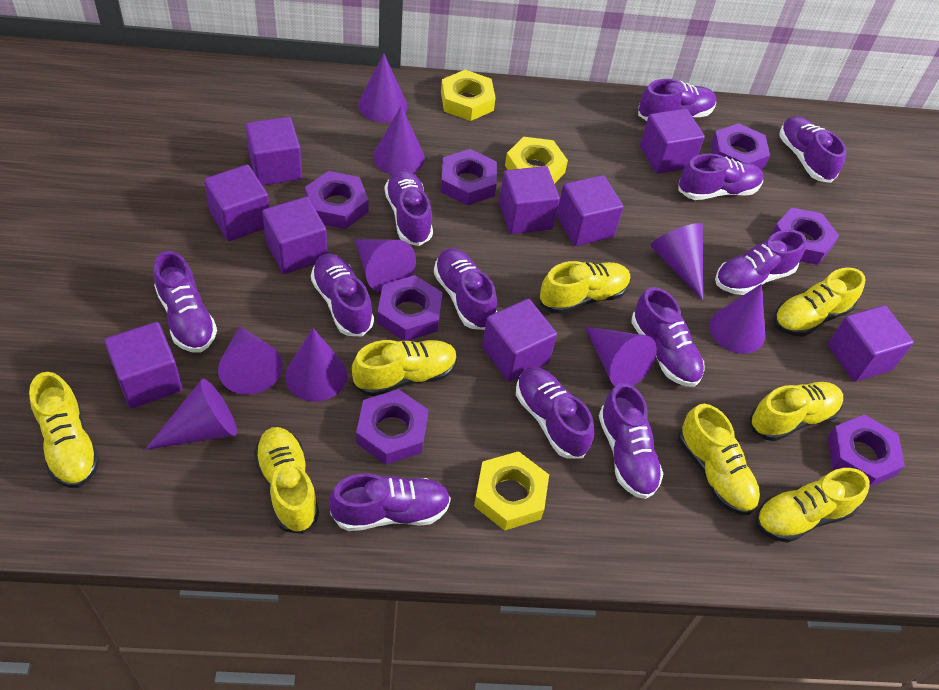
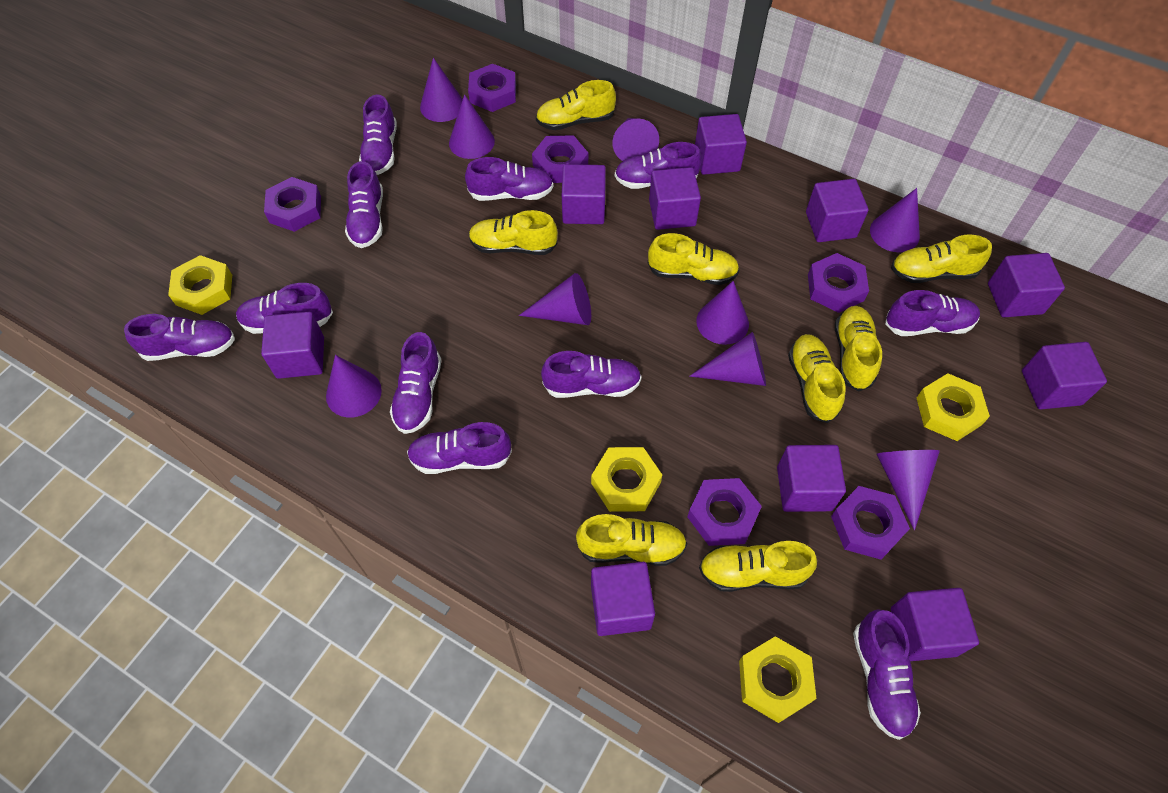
purple cube: [104,322,182,408] [204,165,269,241] [245,117,302,186] [262,197,327,274] [482,299,557,382] [499,166,560,234] [557,175,623,246] [640,108,705,174] [828,305,914,382] = 9 -> [261,311,324,379] [562,164,606,224] [591,562,655,636] [649,167,701,230] [695,114,747,175] [777,445,846,512] [806,179,868,242] [891,588,979,661] [988,253,1065,317] [1022,342,1107,409] = 10
purple nut: [305,171,368,229] [356,389,428,465] [377,275,443,341] [441,149,497,206] [711,123,770,169] [771,208,839,265] [828,415,905,488] = 7 -> [264,177,321,232] [468,64,516,112] [532,135,588,183] [688,478,762,546] [808,253,869,313] [831,486,910,560] = 6
purple shoe: [153,251,217,353] [311,254,374,337] [329,473,451,531] [384,169,433,246] [434,248,497,330] [516,367,594,459] [599,383,663,499] [631,287,705,387] [638,79,716,121] [678,153,763,200] [715,230,806,295] [779,116,846,183] = 12 -> [124,314,235,361] [236,283,333,334] [345,161,383,248] [359,94,397,175] [390,332,442,434] [407,422,512,474] [465,157,553,201] [541,351,642,398] [615,142,702,189] [853,609,921,740] [885,290,980,336] = 11
yellow nut: [441,70,496,121] [474,451,549,531] [505,137,568,184] = 3 -> [168,255,232,315] [591,447,662,512] [739,636,817,723] [917,373,990,441] = 4

